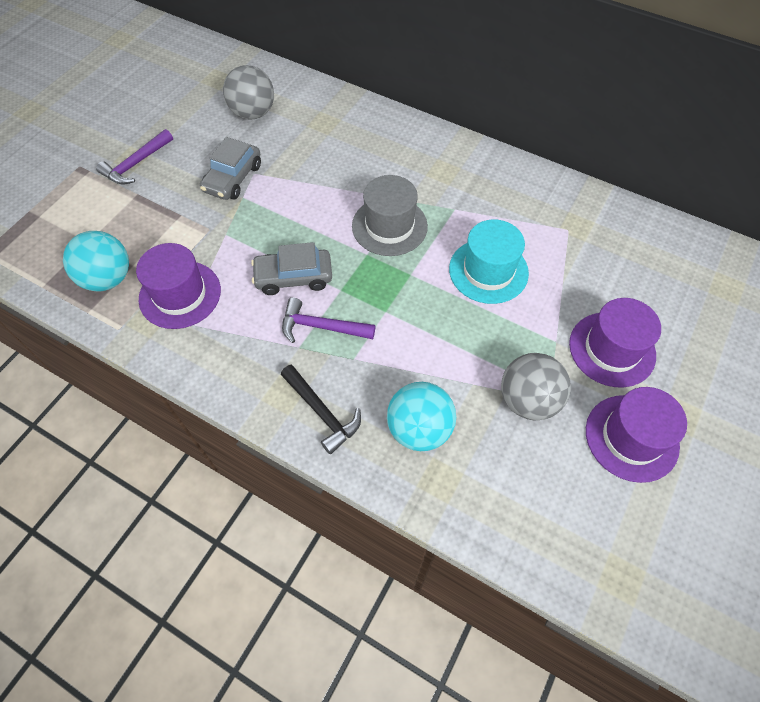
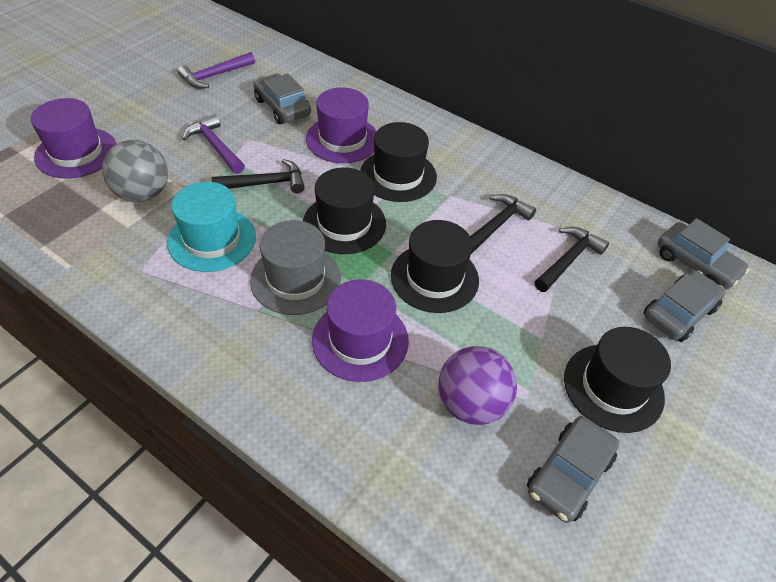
black hammer: [281,365,361,454] = 1 -> [212,159,305,193] [470,194,536,254] [534,227,609,292] = 3
black hat: none = 0 -> [303,167,386,254] [360,122,437,202] [391,220,479,313] [564,327,671,433] = 4
grey ball: [223,65,274,120] [501,353,571,420] = 2 -> [102,140,168,202] = 1
grey car: [200,137,261,200] [251,242,332,295] = 2 -> [254,73,311,124] [527,416,619,523] [643,270,726,342] [658,218,750,290] = 4
purple ball: none = 0 -> [438,346,517,425] = 1
turquoise ball: [63,231,129,291] [387,382,456,451] = 2 -> none = 0

